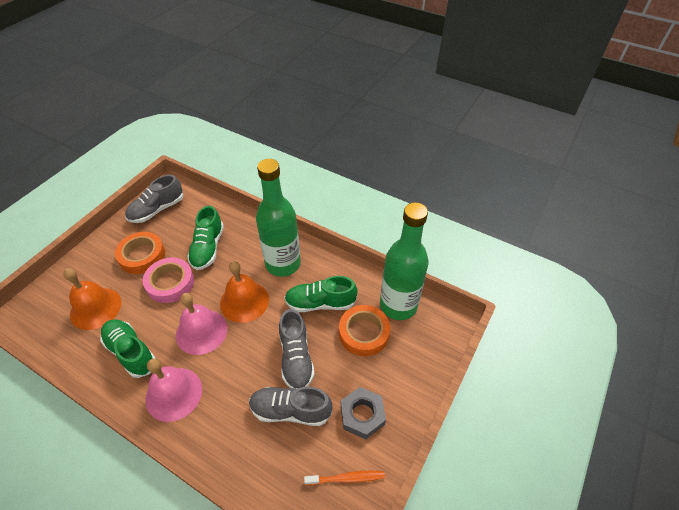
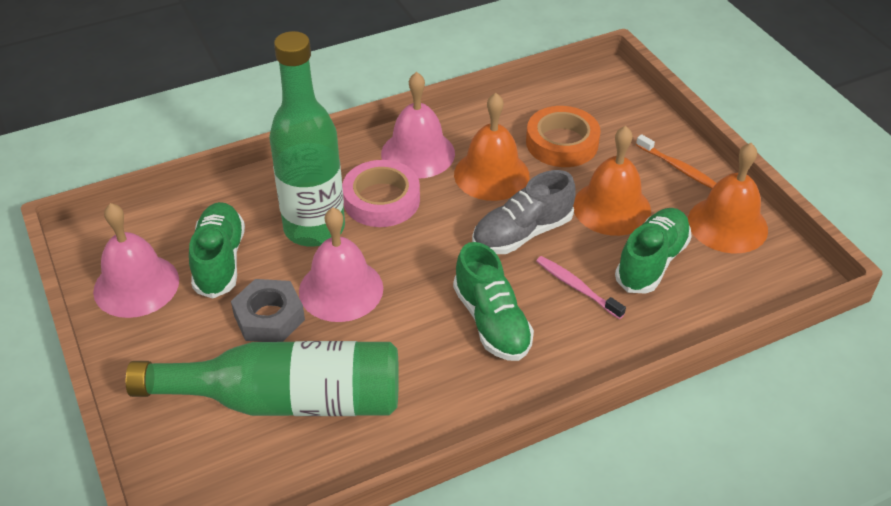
grey shoe: [125,175,183,223] [249,387,333,426] [279,309,315,389] = 3 -> [472,170,576,254] = 1
orange bell: [63,268,121,330] [220,261,269,323] = 2 -> [454,93,529,201] [573,126,651,236] [688,143,768,253] = 3
orange tape: [115,232,165,274] [339,305,390,356] = 2 -> [526,106,601,167] = 1
pink bell: [145,359,202,422] [176,293,227,355] = 2 -> [93,203,179,318] [299,207,383,322] [381,72,455,178] = 3
pink toothbrush: none = 0 -> [536,256,626,319] = 1

